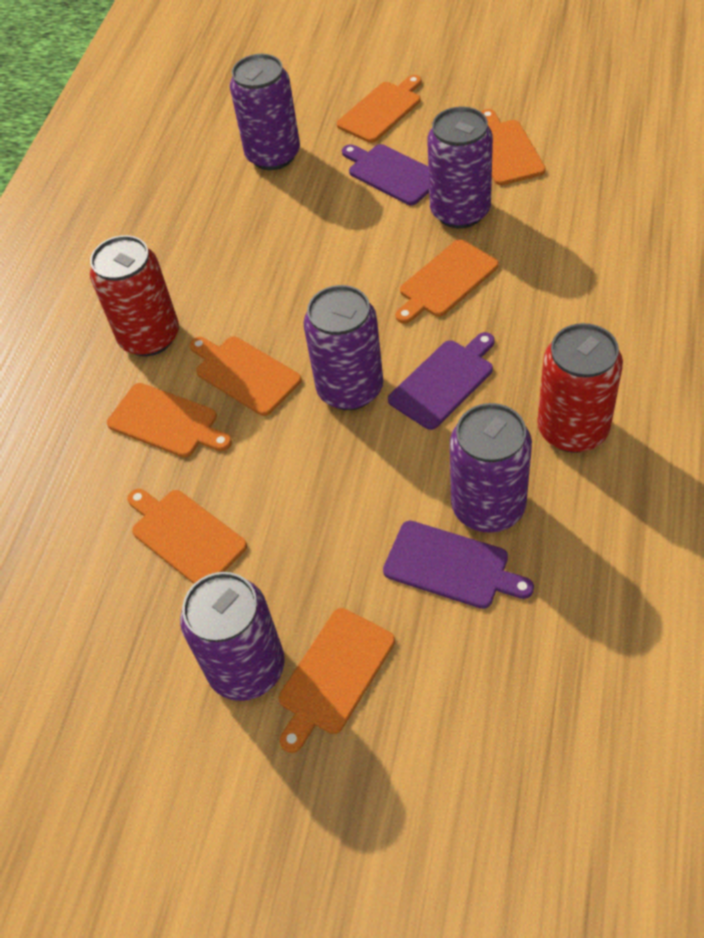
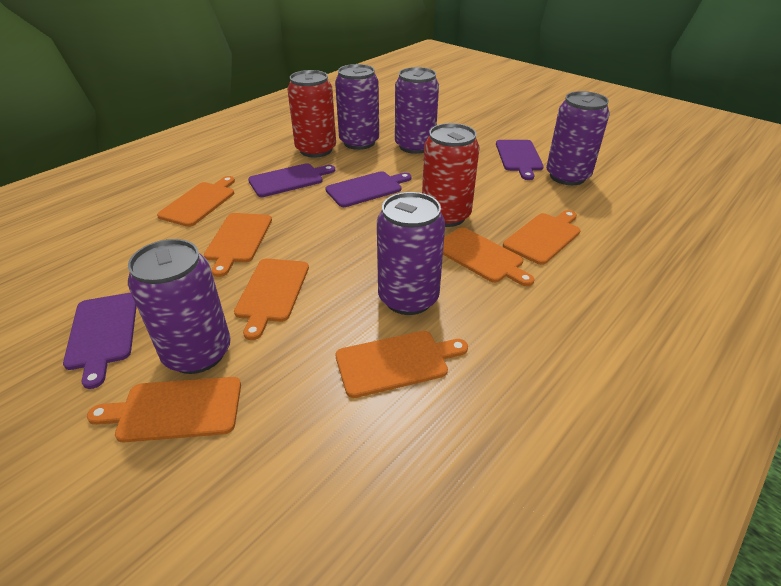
purple cutting board: [342,144,429,205] [383,521,534,609] [388,332,495,430] = 3 -> [63,293,137,389] [248,163,335,197] [325,171,412,207] [496,140,544,180] = 4

